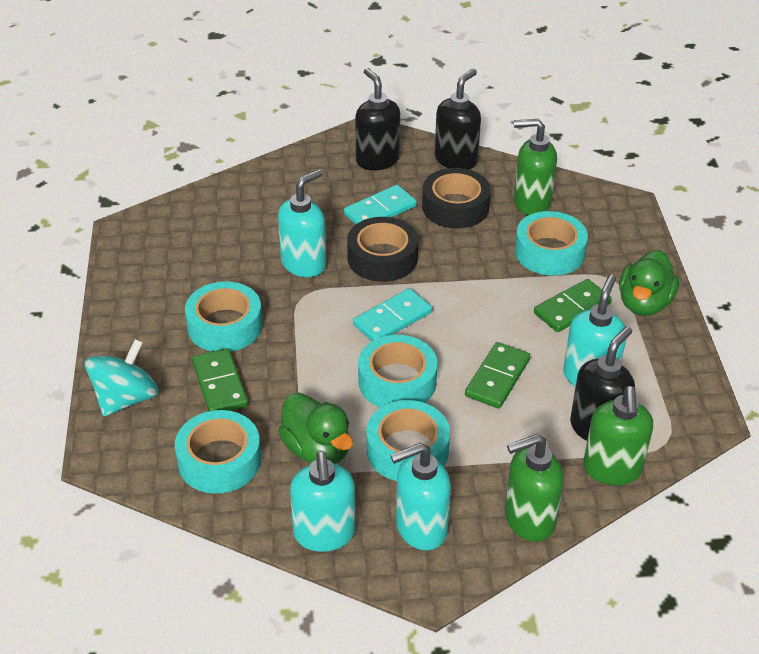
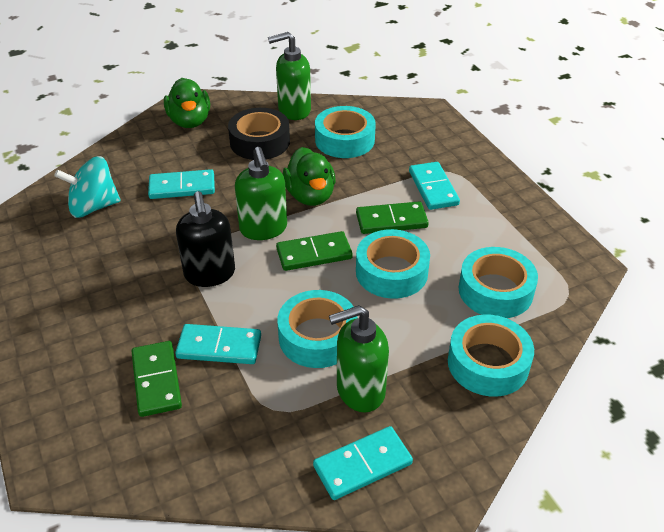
black soap dispenser: [355,68,401,170] [435,69,481,170] [570,326,635,441] = 3 -> [176,191,235,287] = 1
black tape: [347,217,418,282] [422,168,491,228] = 2 -> [228,108,290,160] = 1
turquoise domino: [344,185,417,224] [353,288,432,341] = 2 -> [148,169,215,199] [175,324,261,364] [313,426,413,500] [409,162,460,210] = 4
turquoise soap dispenser: [278,169,326,277] [290,451,355,552] [390,443,451,550] [563,274,626,386] = 4 -> none = 0

